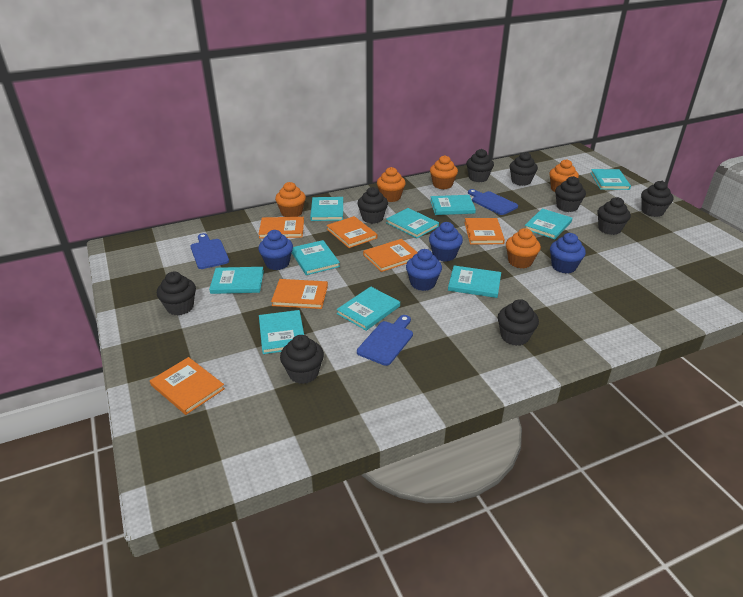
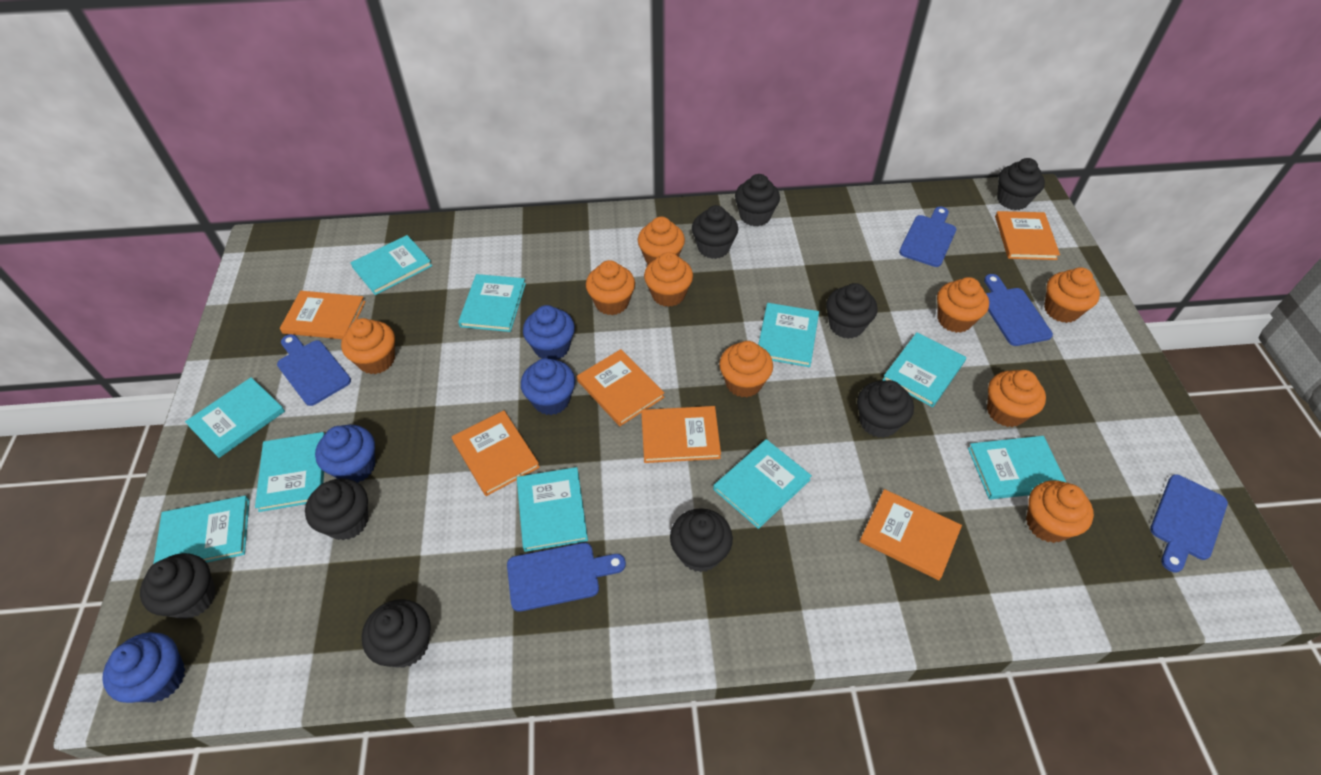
blue cutting board: [190,233,229,269] [357,315,413,366] [468,189,518,215] = 3 -> [277,334,351,406] [507,543,626,612] [899,207,956,267] [984,274,1053,346] [1150,474,1228,573] = 5
orange cupcake: [275,182,306,217] [377,167,406,202] [430,155,458,189] [506,228,541,269] [549,159,579,192] = 5 -> [341,318,395,374] [586,260,635,315] [638,217,685,265] [644,252,693,307] [719,341,773,398] [937,277,989,333] [987,370,1046,427] [1026,480,1094,543] [1044,267,1100,323] = 9

